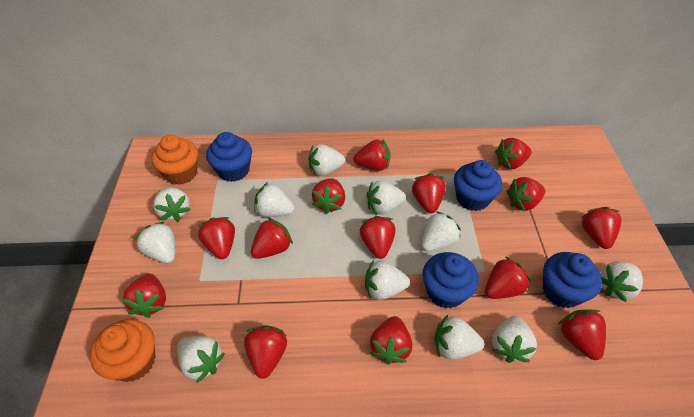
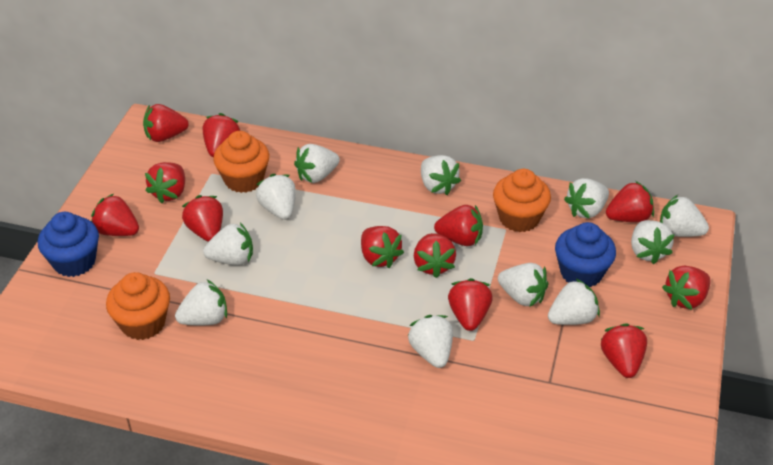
blue cupcake: [206,132,252,182] [422,252,479,309] [454,160,502,211] [542,252,602,308] = 4 -> [38,212,99,277] [555,222,616,287] = 2
orange cupcake: [90,319,156,382] [151,135,198,185] = 2 -> [106,272,170,340] [213,131,269,193] [493,169,551,232] = 3
red strawberry: [122,274,166,318] [197,217,235,259] [244,325,287,379] [251,218,293,259] [312,178,345,214] [354,139,391,171] [360,216,396,259] [370,316,412,365] [412,173,446,213] [485,256,531,299] [495,138,532,169] [506,177,545,212] [559,309,606,360] [581,207,621,249] = 14 -> [91,194,139,236] [143,104,189,142] [145,162,185,203] [182,195,223,242] [203,113,240,157] [361,226,404,268] [414,233,456,278] [434,205,483,246] [448,278,493,331] [601,324,647,378] [606,181,654,222] [662,266,710,310] = 12

